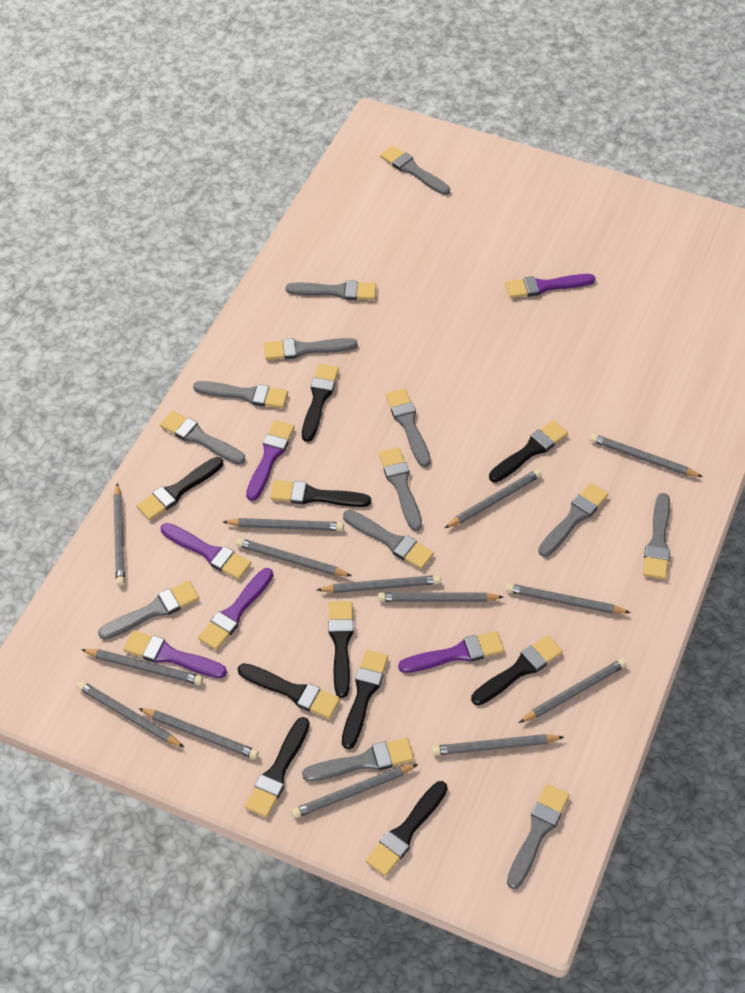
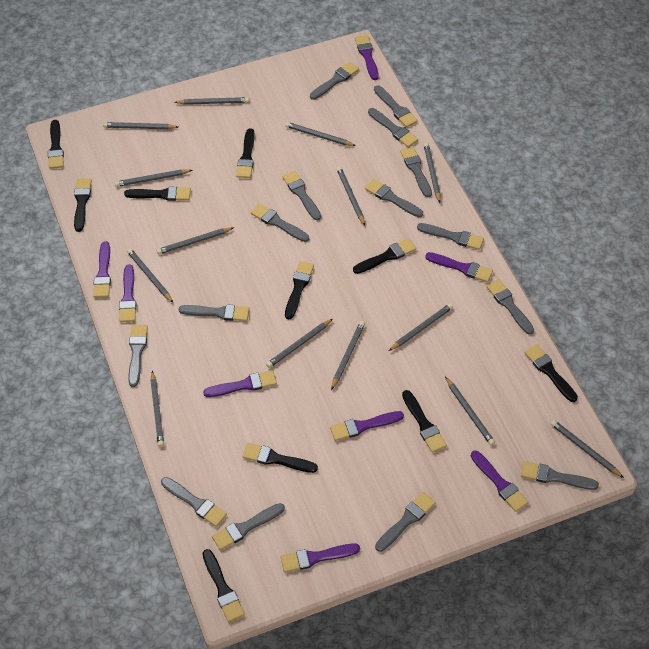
grey brush: [98,581,199,640] [160,411,245,465] [193,381,288,408] [264,338,357,360] [286,280,376,300] [302,738,414,781] [343,510,434,569] [379,447,422,531] [380,146,450,195] [386,389,431,467] [507,784,569,889] [538,483,608,557] [643,493,670,579] = 13 -> [128,325,148,387] [161,477,227,527] [179,304,249,321] [212,503,285,550] [251,203,309,242] [282,171,321,220] [310,62,359,100] [365,179,423,217] [368,108,418,147] [374,85,418,127] [375,492,435,552] [400,147,432,197] [417,223,484,250] [486,279,534,335] [521,461,599,490] = 15
purple brush: [123,630,227,678] [161,523,251,580] [198,568,273,650] [246,420,295,501] [398,631,504,673] [505,274,596,298] = 6 -> [93,241,111,298] [119,264,136,322] [203,370,277,397] [280,544,360,572] [330,411,404,441] [355,35,379,80] [425,252,493,282] [471,451,529,512] = 8

